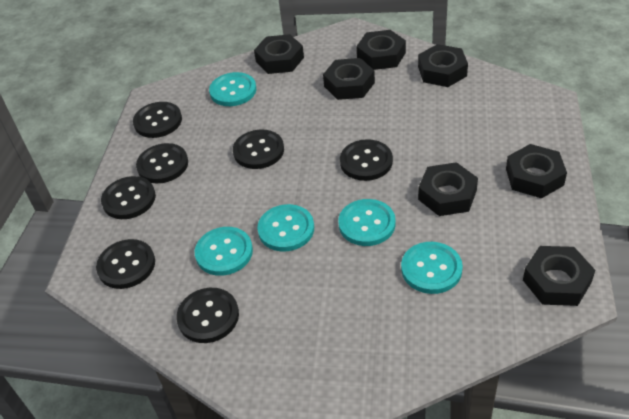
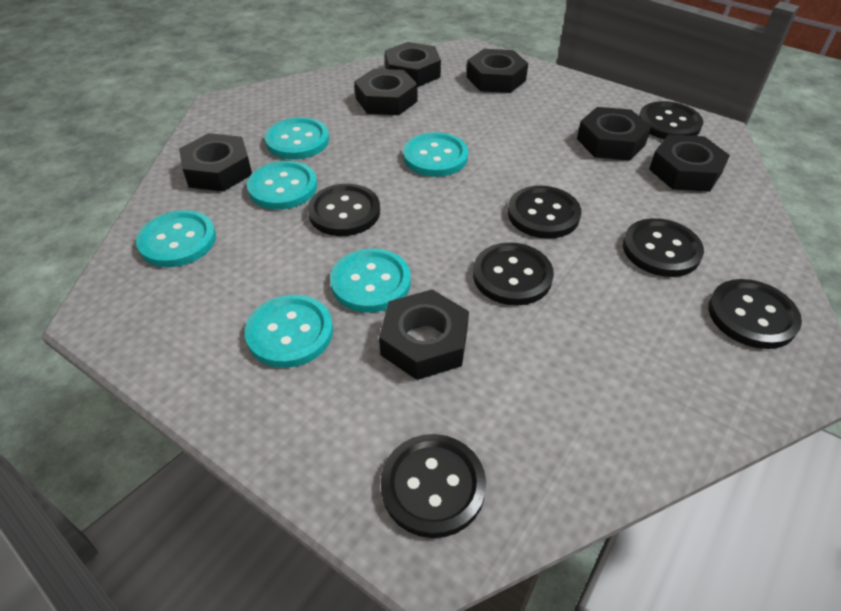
turquoise button: [195,227,253,276] [209,72,256,106] [257,204,314,251] [338,199,396,246] [401,242,463,294] = 5 -> [136,210,216,267] [245,295,333,368] [247,161,317,210] [265,117,329,159] [330,249,411,313] [403,132,468,177] = 6

